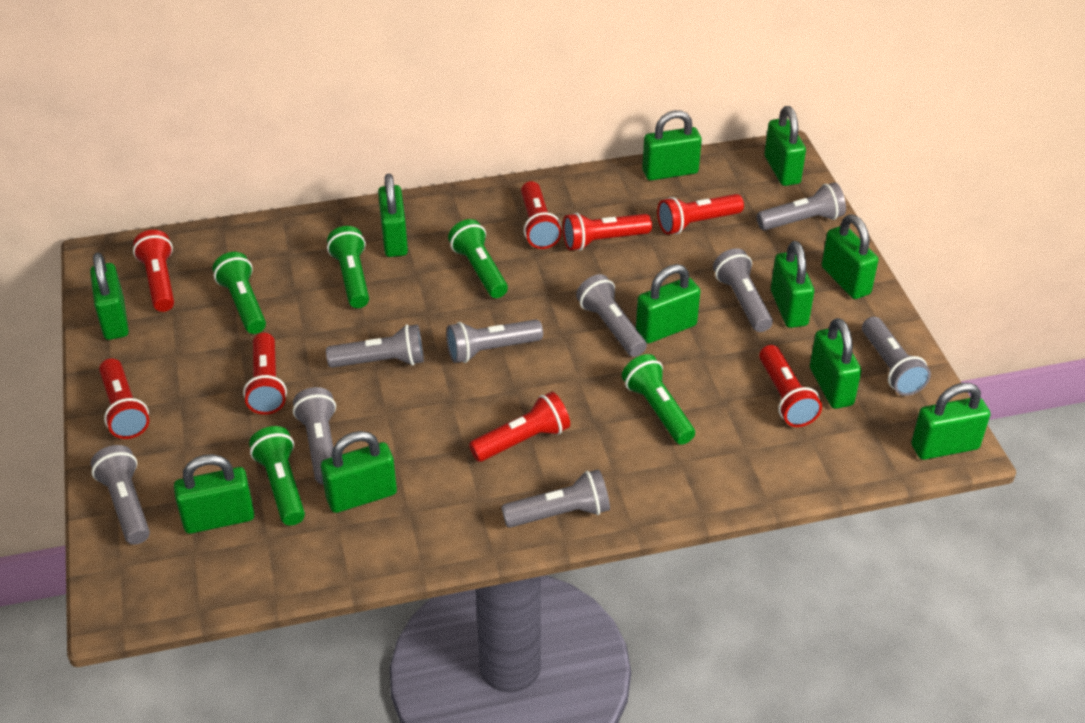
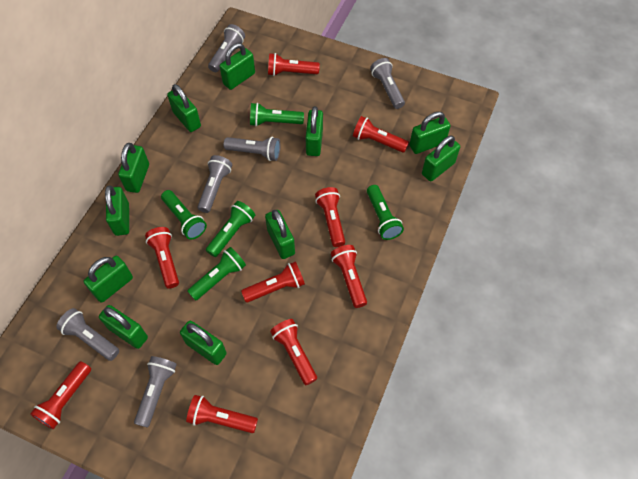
grey flashlight: [91,445,150,545] [293,387,336,485] [326,324,424,368] [446,320,543,363] [501,469,610,528] [576,274,647,357] [713,248,773,332] [757,182,846,231] [862,317,931,396] = 9 -> [56,308,119,361] [134,356,177,428] [197,155,232,213] [208,24,245,72] [224,137,280,161] [370,58,405,109] = 6
red flashlight: [99,358,149,439] [133,230,174,312] [243,333,287,415] [469,392,570,462] [521,181,562,249] [563,213,652,251] [657,194,744,234] [759,345,822,427] = 8 -> [30,361,91,429] [145,227,179,289] [186,395,258,433] [241,262,305,303] [268,53,320,76] [270,319,317,385] [315,187,345,247] [331,245,367,308] [353,116,409,153] = 9

